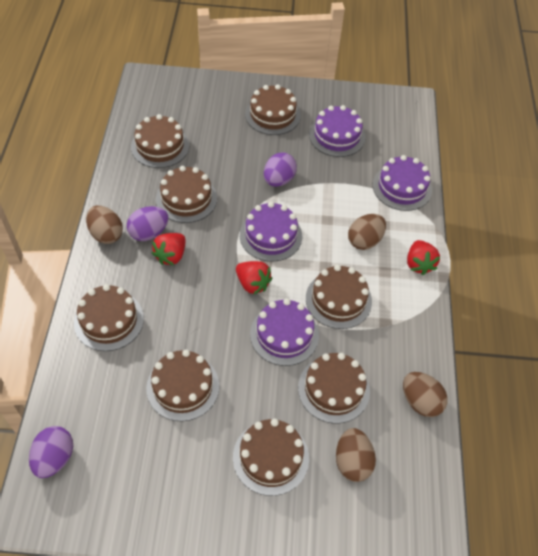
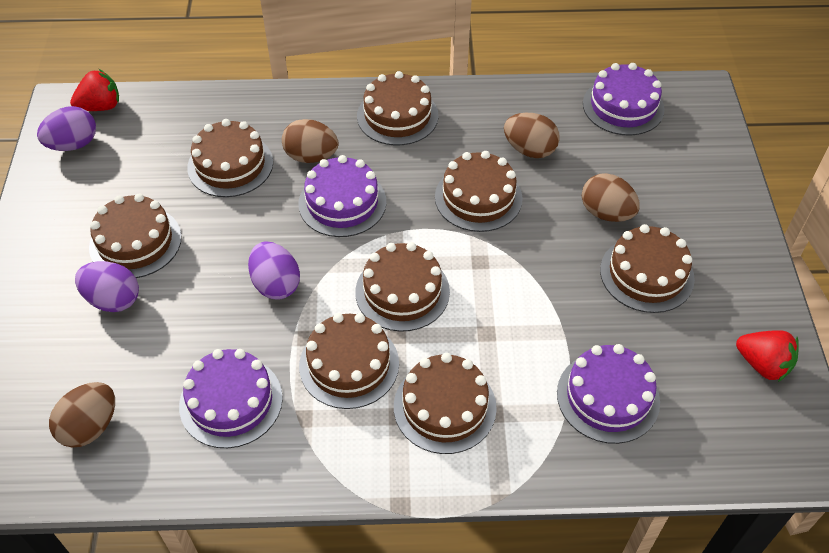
red strawberry: [152,233,185,265] [236,261,272,295] [407,240,440,276] = 3 -> [70,69,119,111] [736,330,799,382] = 2

